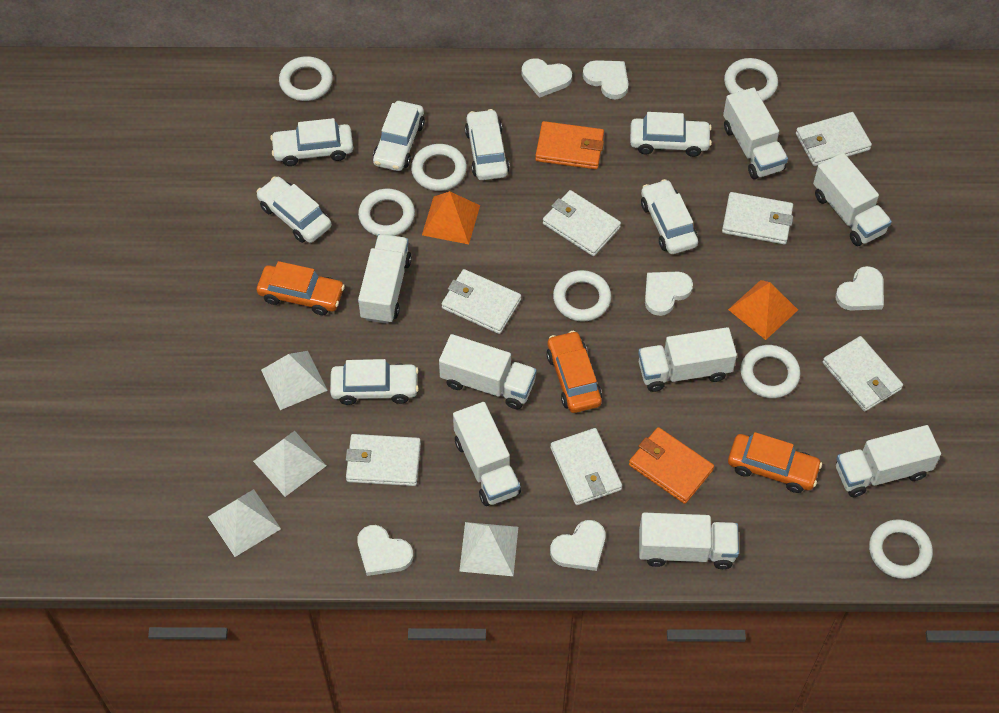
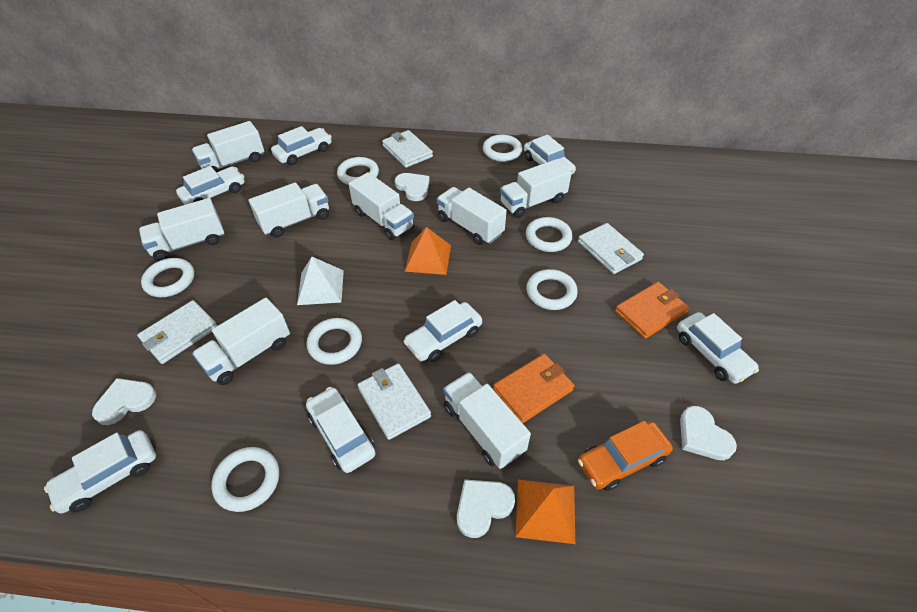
orange car: [257,261,345,315] [546,331,602,413] [728,432,822,493] = 3 -> [578,421,673,491] = 1
white heart: [358,525,413,576] [522,58,572,98] [550,520,606,571] [583,60,628,100] [645,272,693,316] [835,266,884,311] = 6 -> [92,378,156,425] [395,173,430,201] [457,479,515,538] [680,406,737,460] = 4
white pyramid: [208,489,281,557] [253,431,327,497] [261,351,328,410] [459,522,518,576] = 4 -> [297,257,344,305] = 1
white wallet: [346,434,421,486] [442,269,521,334] [543,190,621,256] [550,428,622,505] [722,192,793,244] [796,112,872,166] [823,336,903,411] = 7 -> [137,300,218,364] [358,364,431,440] [382,130,433,168] [578,223,644,274] = 4

